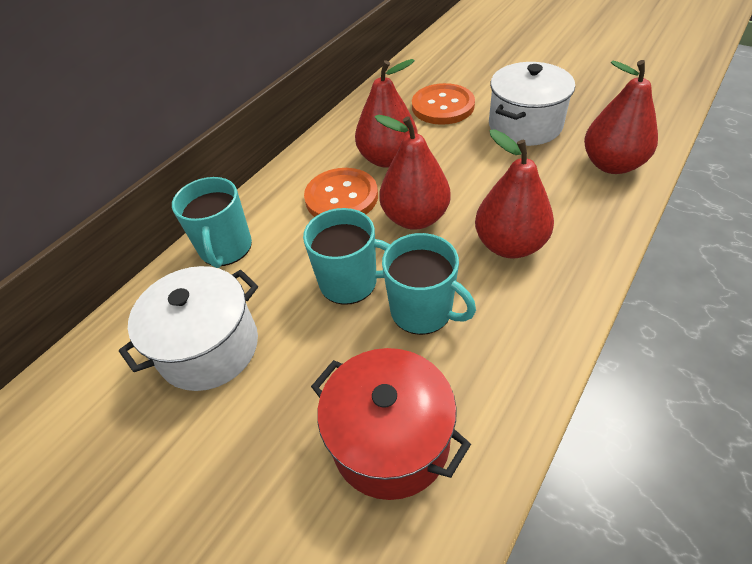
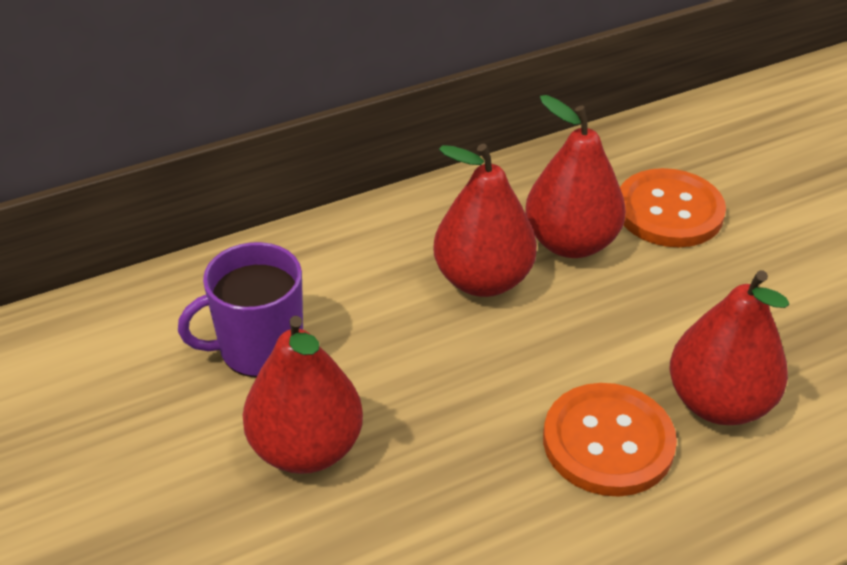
purple mug: none = 0 -> [178,242,303,377] = 1
red pot: [311,348,471,500] = 1 -> none = 0
turquoise mug: [172,177,252,268] [303,208,390,305] [382,233,476,335] = 3 -> none = 0
white pot: [119,266,258,391] [489,62,575,146] = 2 -> none = 0

